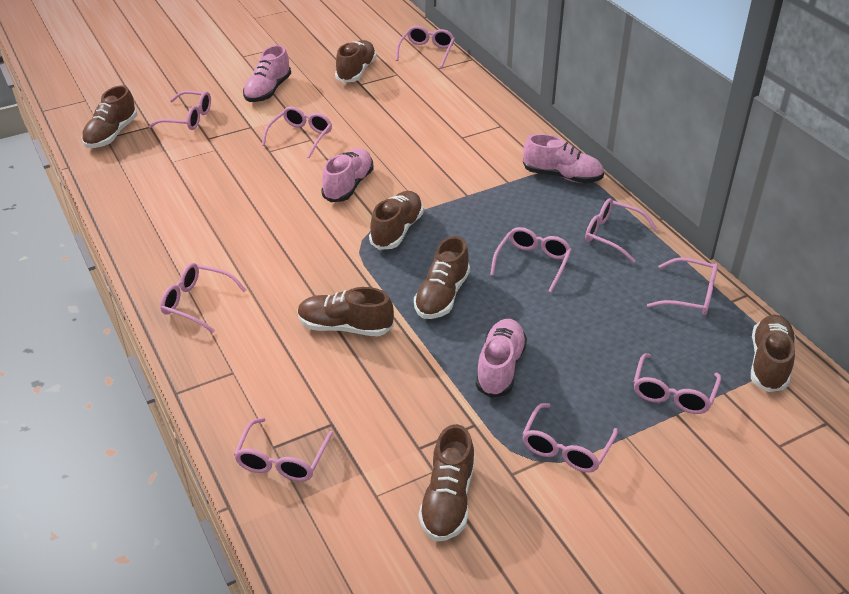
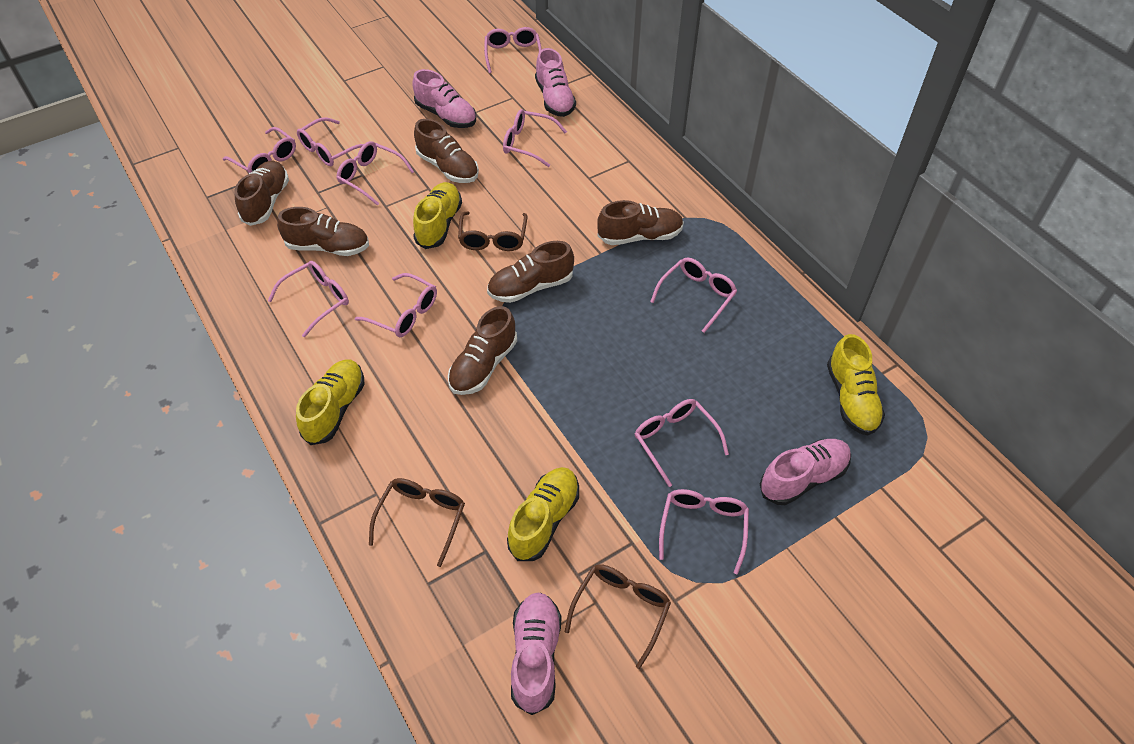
brown glasses: none = 0 -> [369,478,465,567] [458,211,527,251] [565,564,671,669] = 3
brown shoe: [81,85,137,148] [298,287,394,336] [335,40,377,83] [369,191,423,250] [414,236,470,319] [419,424,475,542] [751,315,795,392] = 7 -> [234,160,289,226] [277,207,369,256] [414,119,479,183] [448,306,517,395] [487,241,574,303] [597,200,684,245] = 6
yellow shoe: none = 0 -> [296,359,365,445] [413,182,462,249] [507,467,579,561] [827,334,885,436] = 4

